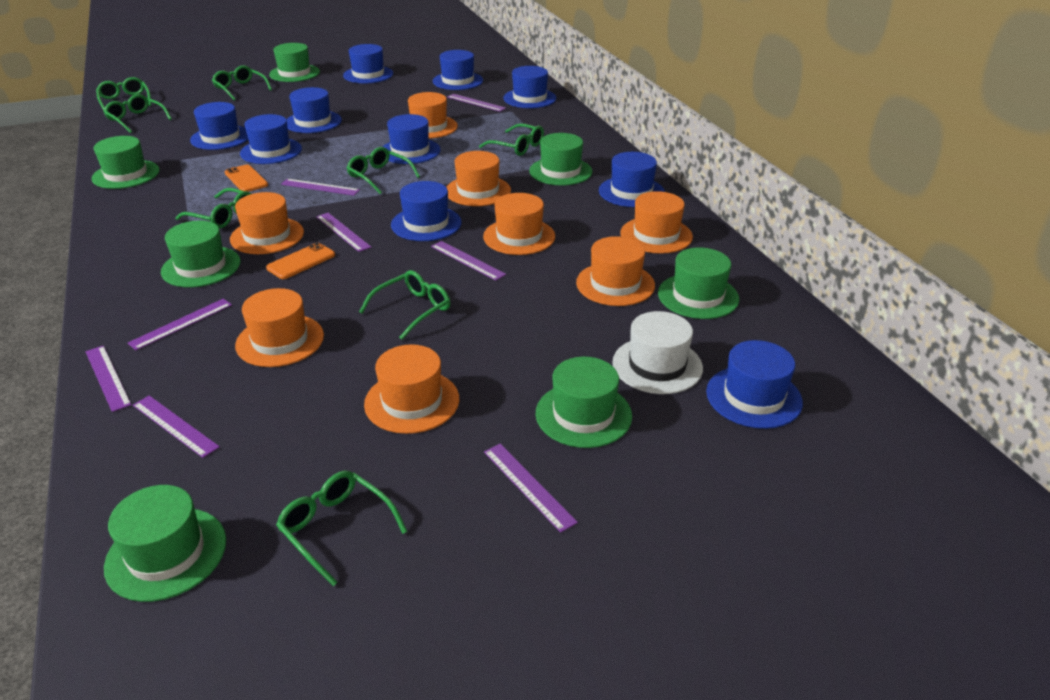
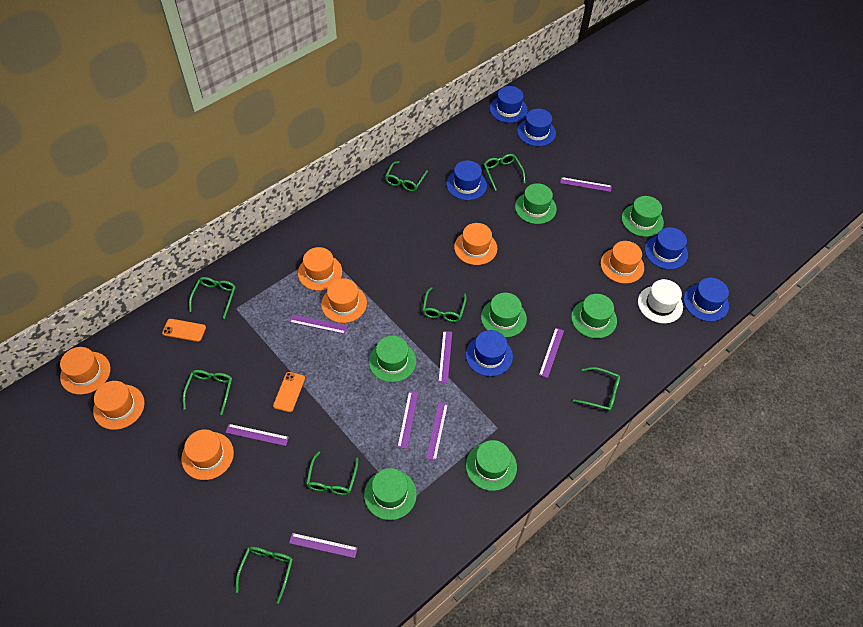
blue hat: [190,102,248,150] [240,114,302,164] [286,87,342,133] [343,44,393,83] [383,114,441,164] [391,181,461,241] [433,50,483,90] [503,66,556,108] [599,152,665,207] [706,340,803,429] = 10 -> [446,160,487,200] [466,330,513,377] [490,86,528,123] [517,109,556,146] [645,227,688,269] [684,278,729,322] = 6
orange hat: [230,192,304,254] [235,288,324,367] [364,344,459,434] [408,92,458,139] [446,151,511,206] [483,193,555,255] [576,236,655,306] [620,191,693,254] = 8 -> [60,347,111,395] [93,381,144,430] [181,429,234,480] [298,247,342,291] [321,278,367,323] [454,223,497,265] [600,241,644,284] = 7

